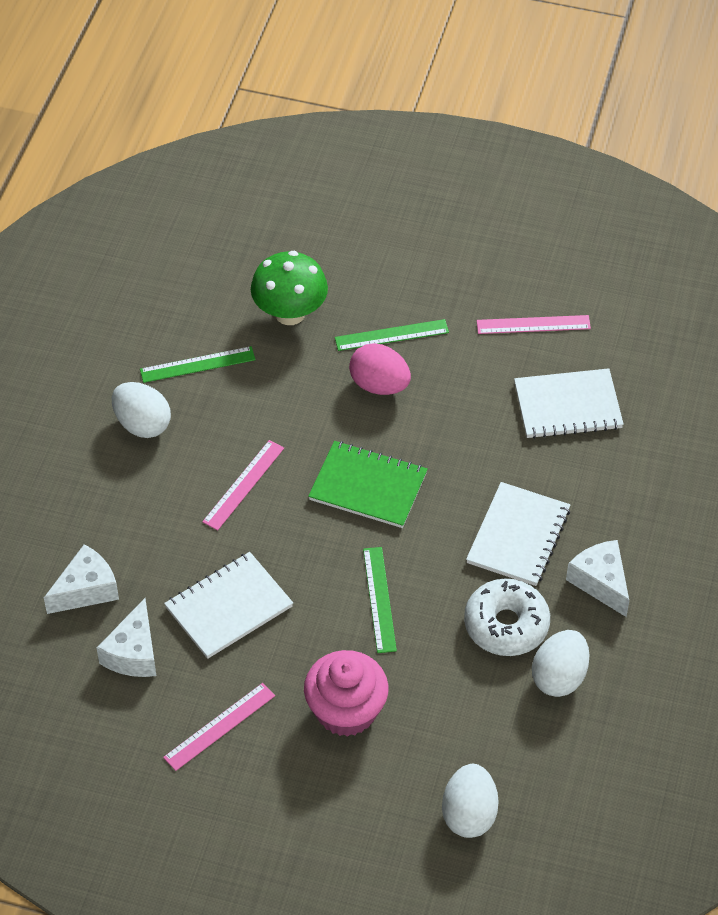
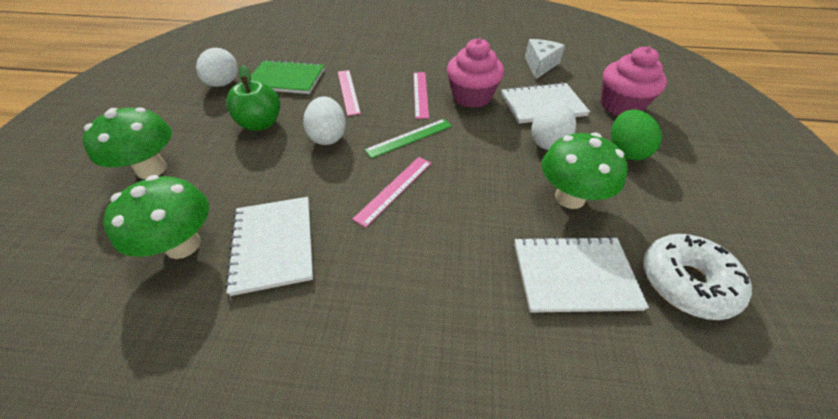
green apple: none = 0 -> [226,65,281,131] = 1
green egg: none = 0 -> [611,110,662,160] = 1
green mushroom: [251,251,328,325] = 1 -> [82,107,172,179] [103,175,209,259] [542,133,628,209] = 3
green ruler: [140,346,256,383] [335,319,449,351] [363,547,397,653] = 3 -> [365,119,452,158] = 1
pink cupcake: [304,650,389,737] = 1 -> [447,38,504,108] [601,46,667,116] = 2
pink egg: [349,343,411,395] = 1 -> none = 0
white cheese: [44,544,119,614] [97,598,156,677] [566,540,629,617] = 3 -> [525,39,565,79] = 1

